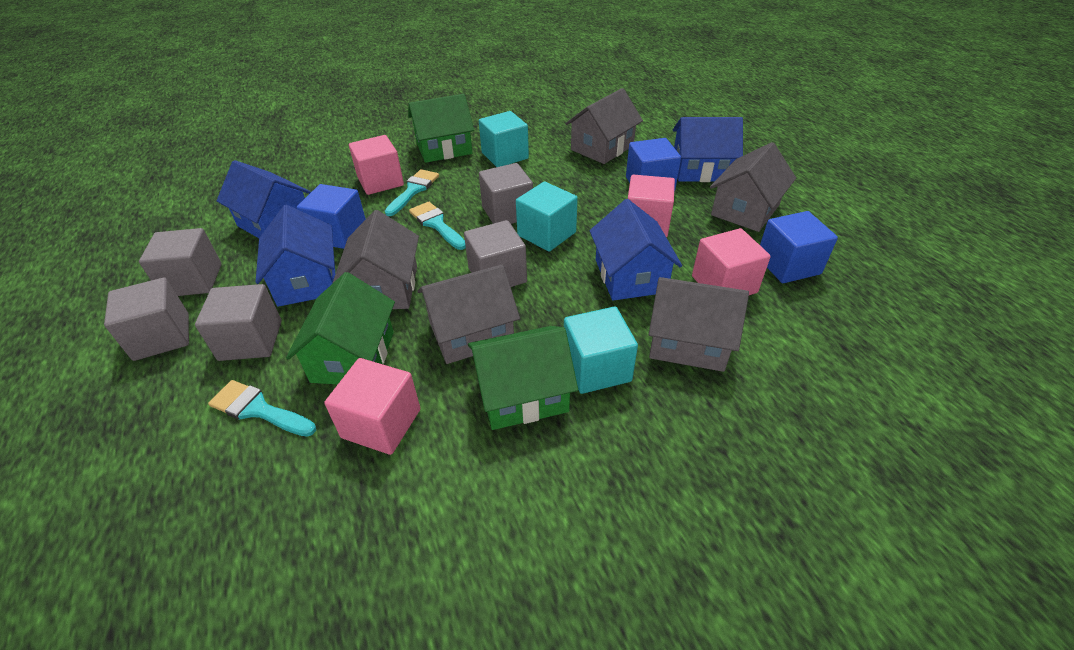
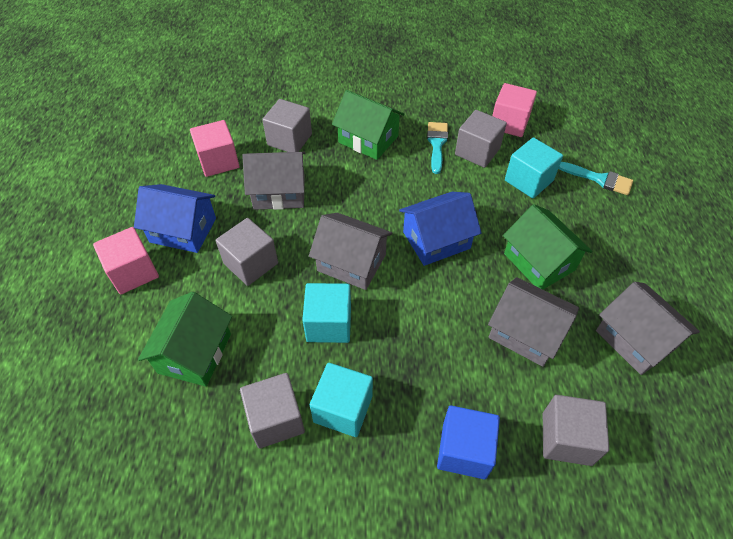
blue cube: [297,184,366,249] [626,138,681,191] [760,211,838,283] = 3 -> [437,405,500,479] = 1
blue house: [216,160,311,238] [256,205,335,307] [590,199,682,301] [673,117,743,182] = 4 -> [134,184,216,253] [399,192,482,266] = 2
grey house: [332,210,419,309] [417,264,520,364] [565,88,643,164] [649,277,749,372] [710,142,796,232] = 5 -> [242,152,305,210] [309,213,392,290] [488,277,579,367] [596,282,700,375] = 4
pink cube: [324,358,420,455] [349,135,404,195] [628,175,675,237] [692,228,771,295] = 4 -> [93,227,159,294] [190,120,239,177] [492,83,537,137] = 3
turquoise brush: [208,380,316,437] [385,169,439,216] [409,202,466,250] = 3 -> [427,122,448,174] [558,162,633,195] = 2

